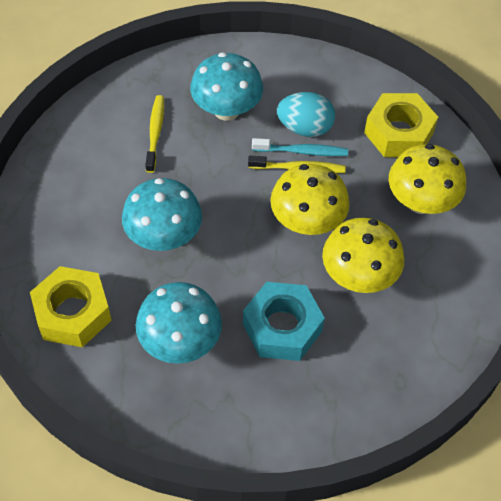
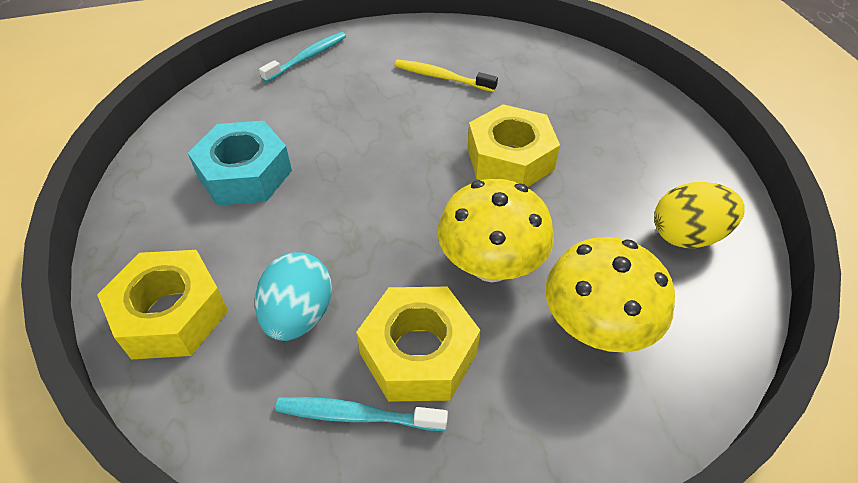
turquoise mushroom: [122,178,202,251] [136,282,222,364] [190,52,263,121] = 3 -> none = 0
turquoise toothbrush: [252,138,348,156] = 1 -> [259,32,346,82] [275,397,448,431] = 2
yellow egg: none = 0 -> [654,182,745,248] = 1
yellow mushroom: [270,164,350,235] [322,217,404,293] [389,144,466,214] = 3 -> [438,179,554,282] [545,237,675,353] = 2
yellow nut: [30,266,112,347] [364,93,438,157] = 2 -> [97,250,228,359] [356,287,480,402] [467,104,560,187] = 3
yellow toothbrush: [145,95,164,173] [248,156,346,173] = 2 -> [394,59,498,92] = 1

